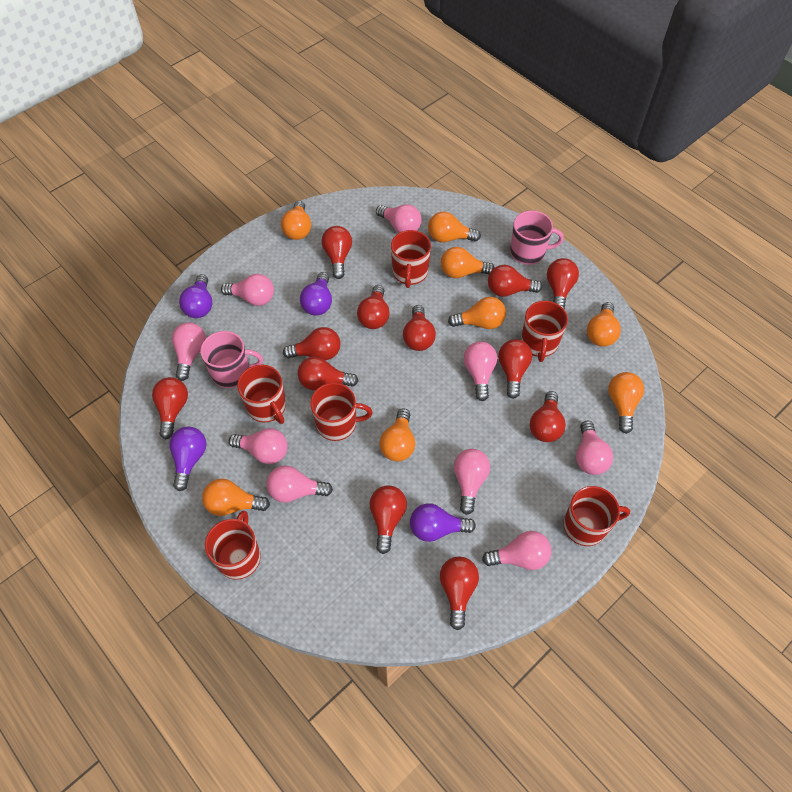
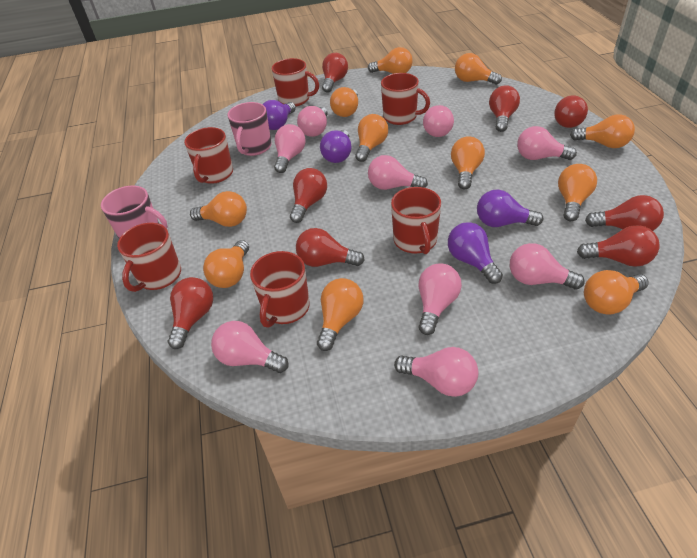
orange light bulb: [202,479,270,516] [281,200,311,240] [379,408,415,461] [428,212,481,243] [441,247,495,278] [448,297,506,329] [587,302,621,347] [608,372,644,434] = 8 -> [190,191,247,227] [203,240,249,288] [317,278,363,351] [330,87,358,117] [355,114,388,162] [368,47,413,74] [451,136,485,190] [455,53,502,85] [558,164,597,221] [570,114,635,148] [584,270,649,315] = 11
red light bulb: [152,377,188,439] [283,327,341,360] [298,357,358,391] [322,226,352,279] [357,285,390,329] [369,485,407,554] [403,305,436,351] [440,557,479,630] [488,265,542,297] [498,339,532,399] [530,391,566,442] [547,258,579,310] = 12 -> [168,277,213,349] [290,168,327,223] [296,228,365,267] [322,53,348,93] [489,85,520,132] [554,95,588,128] [577,225,660,267] [585,195,664,231] = 8

